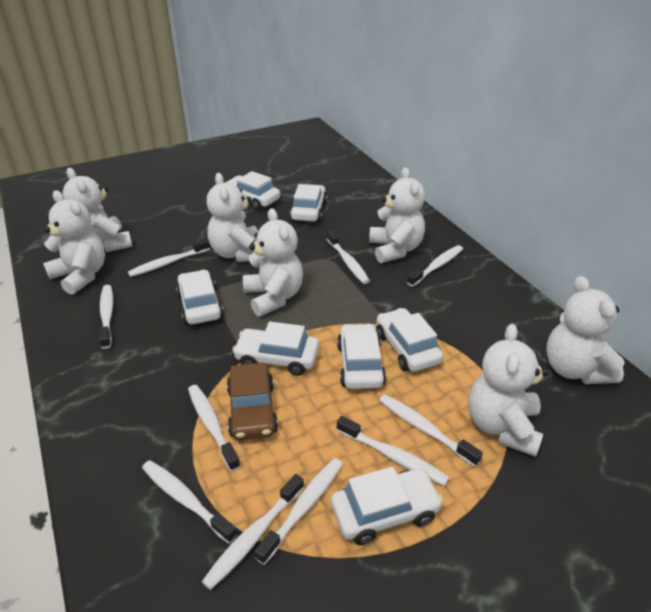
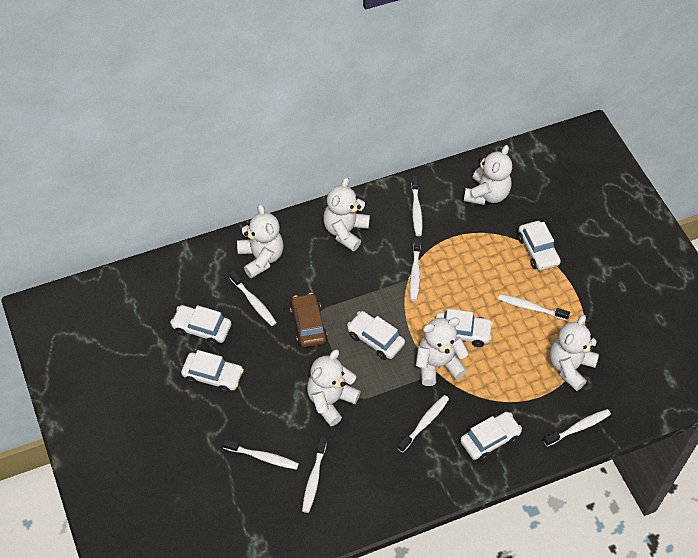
white car: [176,270,223,324] [225,171,280,210] [232,321,319,376] [289,184,327,222] [331,467,443,545] [337,323,386,389] [376,308,443,372] = 7 -> [170,305,231,346] [181,350,244,393] [347,311,405,360] [435,309,493,347] [460,412,522,461] [518,221,561,271] = 6
white teddy bear: [43,190,105,295] [63,168,133,252] [207,173,258,262] [243,208,303,317] [369,167,425,263] [468,324,548,457] [546,276,625,384] = 7 -> [237,204,284,278] [307,350,361,426] [323,177,370,251] [416,317,469,386] [464,145,512,205] [549,315,599,391] = 6
white toothbrush: [99,285,113,349] [128,238,210,277] [142,460,238,544] [188,385,240,472] [202,474,304,590] [254,458,343,565] [327,230,370,284] [337,416,449,486] [379,395,483,467] [407,245,463,287] = 10 -> [223,439,299,470] [229,271,277,326] [302,437,327,513] [398,395,449,452] [410,237,421,301] [411,176,423,236] [498,294,570,320] [544,409,611,447] = 8

